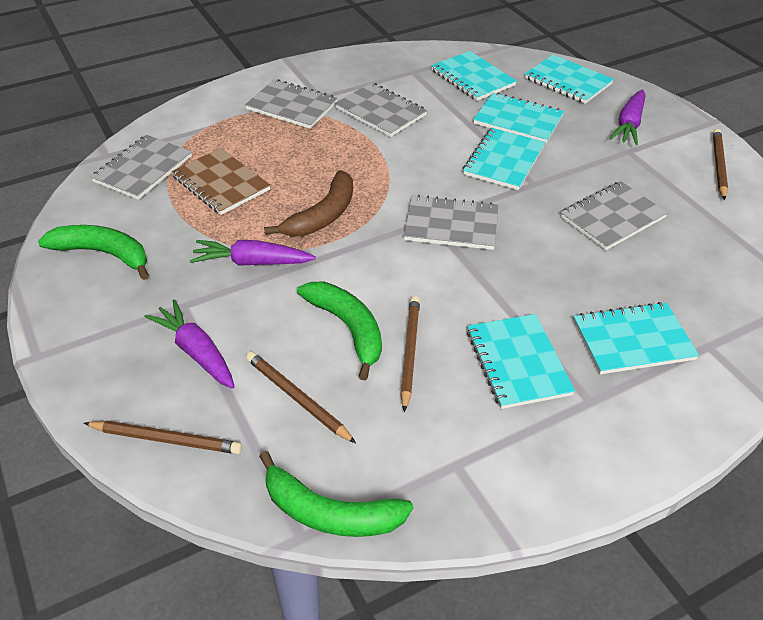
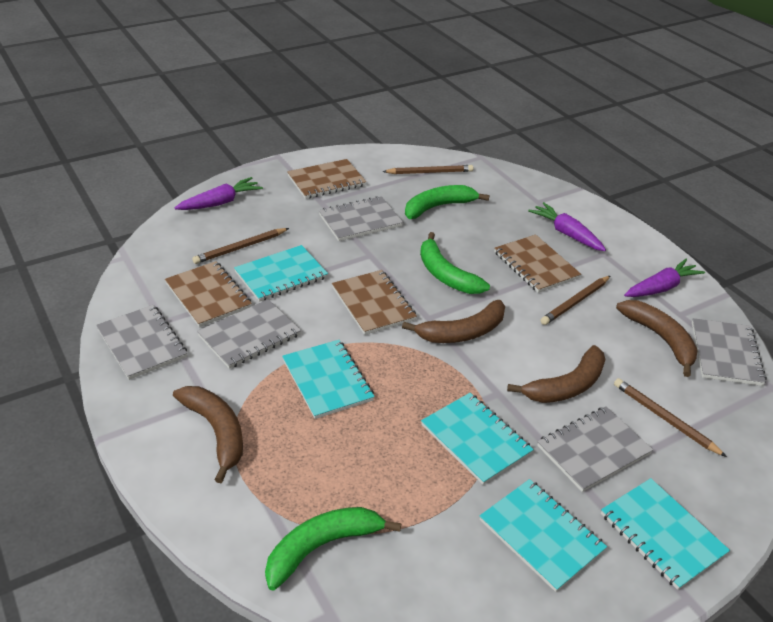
brown banana: [264,170,353,236] = 1 -> [173,386,243,483] [402,300,505,343] [507,345,606,403] [616,300,697,377] = 4
brown notebook: [171,148,271,215] = 1 -> [165,261,252,327] [287,159,366,199] [332,270,417,335] [494,234,581,293] = 4
turquoise notebook: [431,51,517,101] [463,128,545,190] [467,314,575,409] [473,93,564,143] [525,54,614,104] [574,302,699,374] = 6 -> [234,245,328,302] [282,340,375,419] [421,393,534,485] [480,479,607,592] [601,478,730,590] = 5

